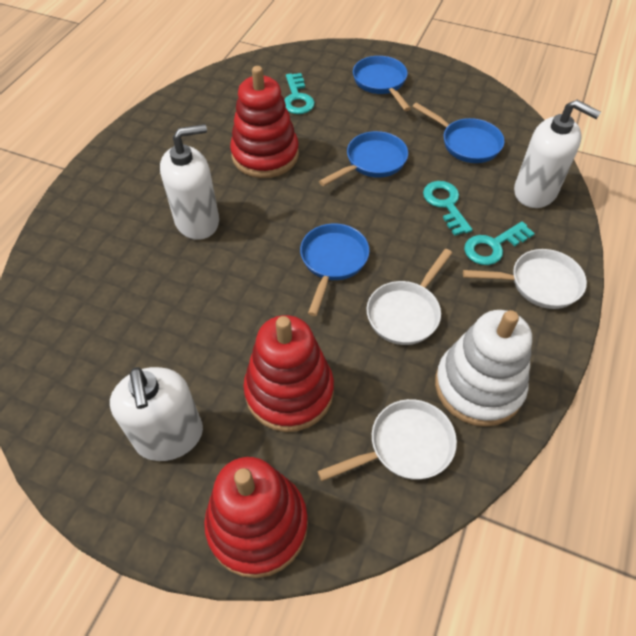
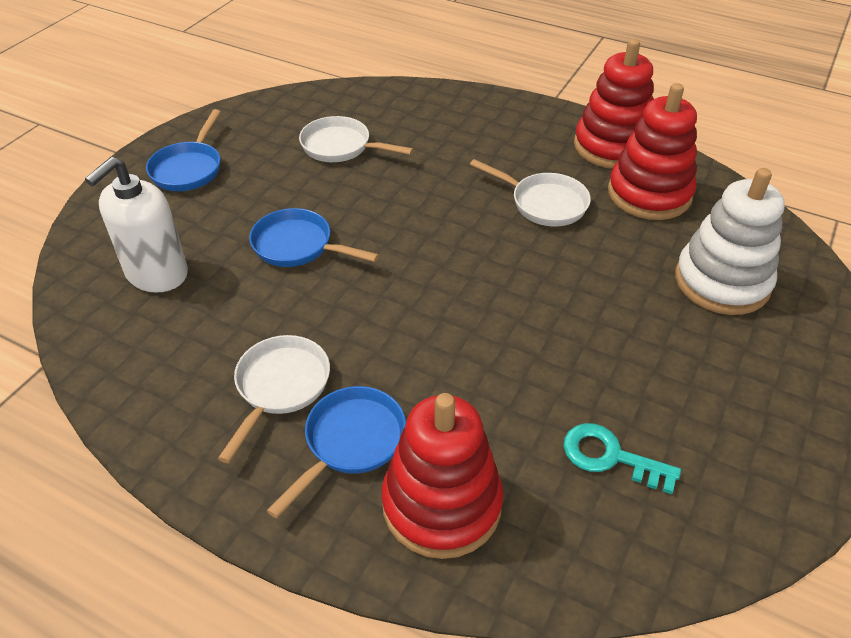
blue pan: [300,224,370,316] [319,131,408,186] [353,56,411,111] [412,102,504,163] = 4 -> [146,109,221,191] [249,208,379,267] [267,386,406,519] = 3
turquoise key: [284,73,315,114] [423,181,473,236] [464,221,535,265] = 3 -> [563,423,681,494] = 1
white soap dispenser: [110,367,203,461] [160,124,219,240] [514,100,601,208] = 3 -> [85,157,188,293] = 1

